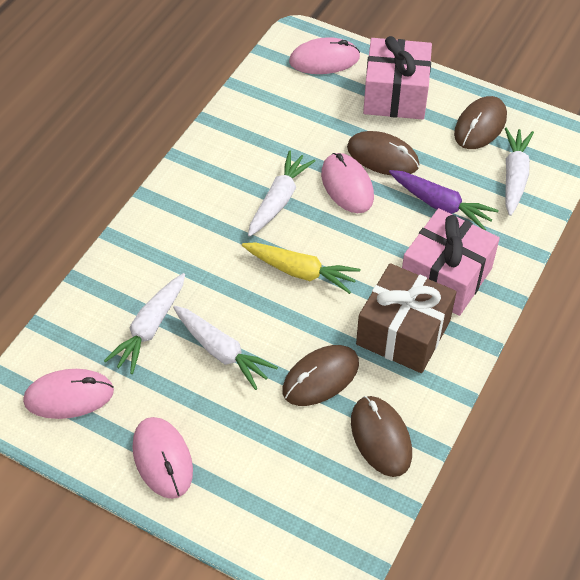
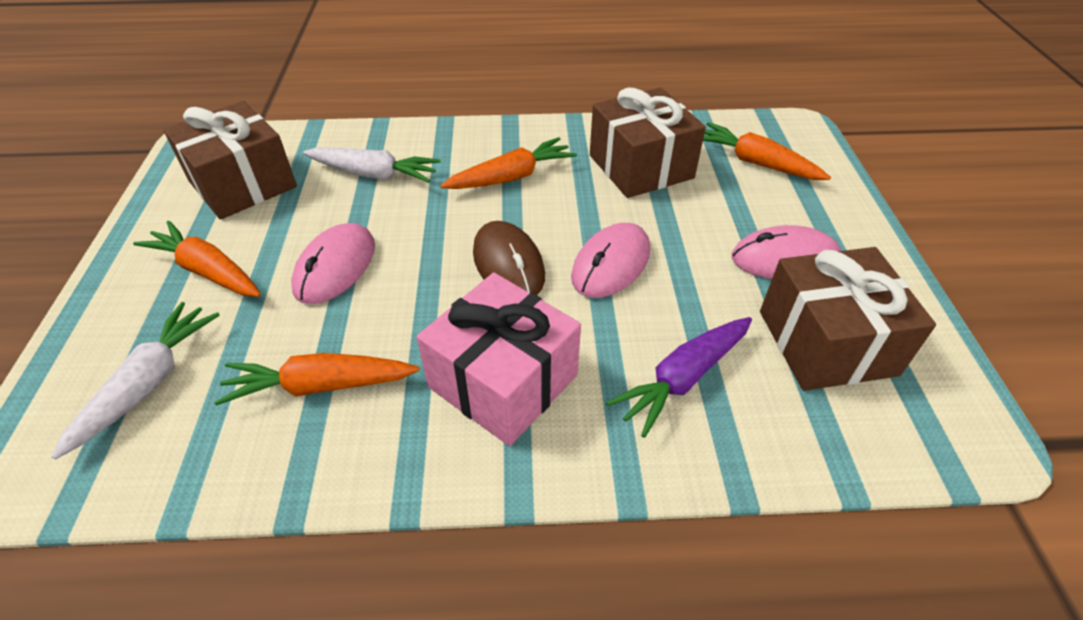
brown gift: [356,263,457,373] = 1 -> [163,101,297,220] [590,87,706,198] [760,247,936,391] = 3
brown mouse: [282,345,359,406] [347,131,419,176] [351,396,412,477] [454,96,507,149] = 4 -> [473,221,545,295] = 1
orange carrot: none = 0 -> [133,220,261,297] [214,353,419,405] [440,137,577,189] [703,122,831,180] = 4
pink gift: [363,36,432,119] [402,208,500,316] = 2 -> [417,272,581,446] = 1
pink mouse: [23,369,114,419] [132,417,193,499] [289,37,360,74] [321,153,374,213] = 4 -> [291,223,375,304] [571,223,650,298] [732,225,841,279] = 3
white carrot: [104,273,185,374] [173,306,278,390] [248,151,315,237] [505,127,534,216] = 4 -> [51,302,220,459] [303,147,441,183] = 2
yellow carrot: [242,242,360,294] = 1 -> none = 0

